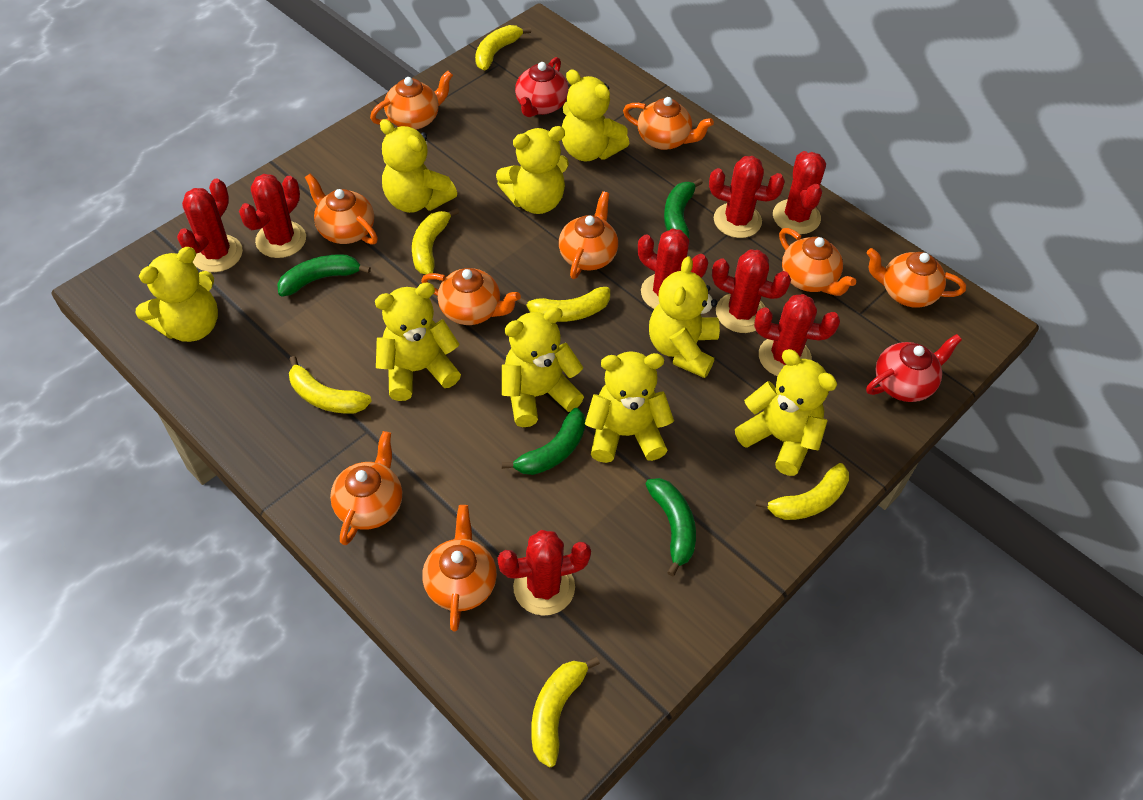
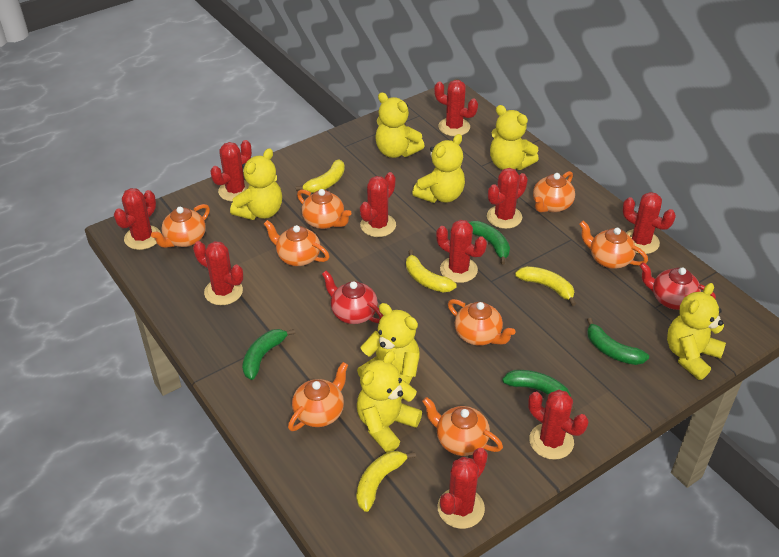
orange teapot: [305,173,378,245] [330,431,402,545] [370,71,453,130] [421,268,521,325] [422,505,497,632] [559,191,618,279] [623,97,714,150] [779,228,856,296] [866,248,966,308] = 9 -> [151,204,210,248] [264,220,330,266] [288,362,348,431] [297,189,352,229] [422,397,503,456] [448,299,516,346] [533,171,575,212] [579,221,648,269] = 8
red cactus: [177,179,243,272] [239,174,306,258] [498,530,591,616] [638,228,708,309] [709,156,785,238] [712,249,791,333] [754,294,840,376] [773,151,826,234] = 8 -> [114,188,161,250] [193,241,243,305] [210,140,252,202] [360,172,396,237] [434,80,478,136] [436,220,487,283] [438,448,488,529] [487,168,528,229] [528,390,588,460] [623,192,676,254] = 10
yellow banana: [289,356,372,414] [412,208,459,274] [475,25,531,70] [517,287,610,322] [531,657,600,768] [755,463,849,520] = 6 -> [296,159,345,193] [356,451,416,512] [406,250,457,293] [515,266,576,306] = 4
yellow teddy bear: [136,247,218,342] [375,282,461,401] [380,119,457,213] [496,126,569,214] [502,307,584,427] [562,69,629,161] [585,351,674,463] [649,256,720,378] [735,349,837,476] = 9 -> [230,148,282,220] [357,303,420,399] [357,351,422,453] [375,92,425,158] [412,134,465,203] [490,105,539,170] [667,283,726,380] = 7

